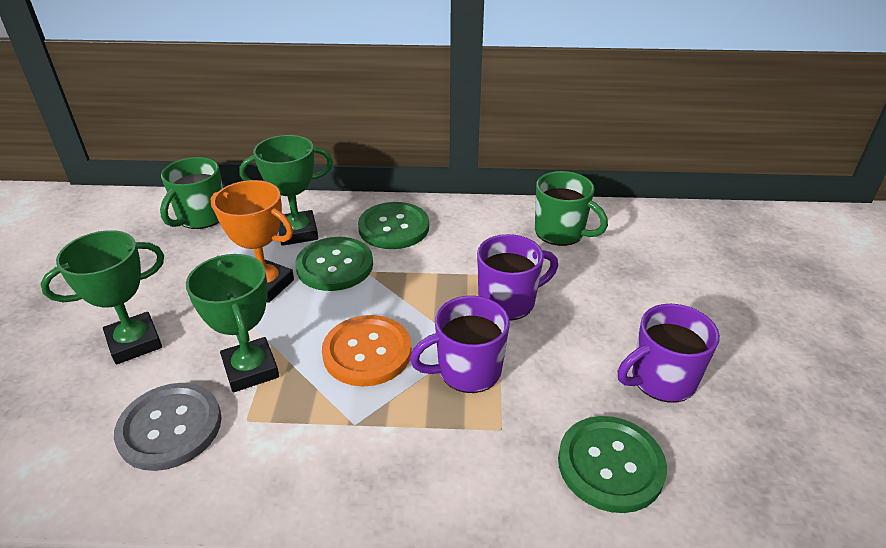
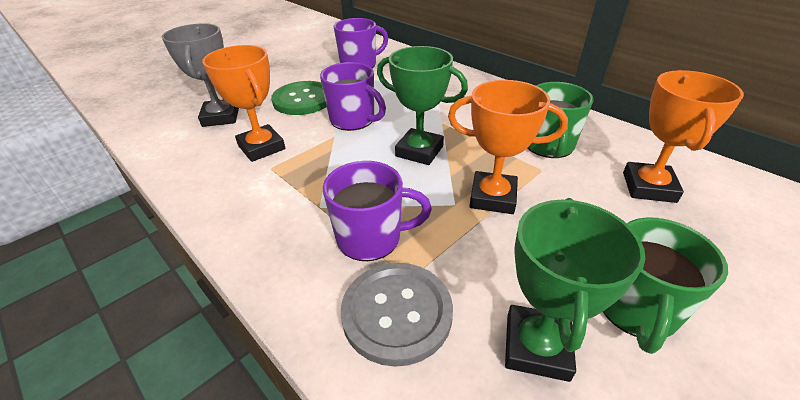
green button: [295,237,373,291] [358,202,429,249] [558,416,667,513] = 3 -> [271,81,327,115] = 1
green trophy: [41,230,164,365] [186,254,279,392] [239,135,333,246] = 3 -> [377,46,468,165] [505,198,645,382] = 2
grey trophy: none = 0 -> [162,23,239,127] = 1
orange button: [322,315,412,386] = 1 -> none = 0
orange trophy: [211,180,294,303] = 1 -> [202,45,286,162] [448,80,568,214] [623,70,744,203] = 3

